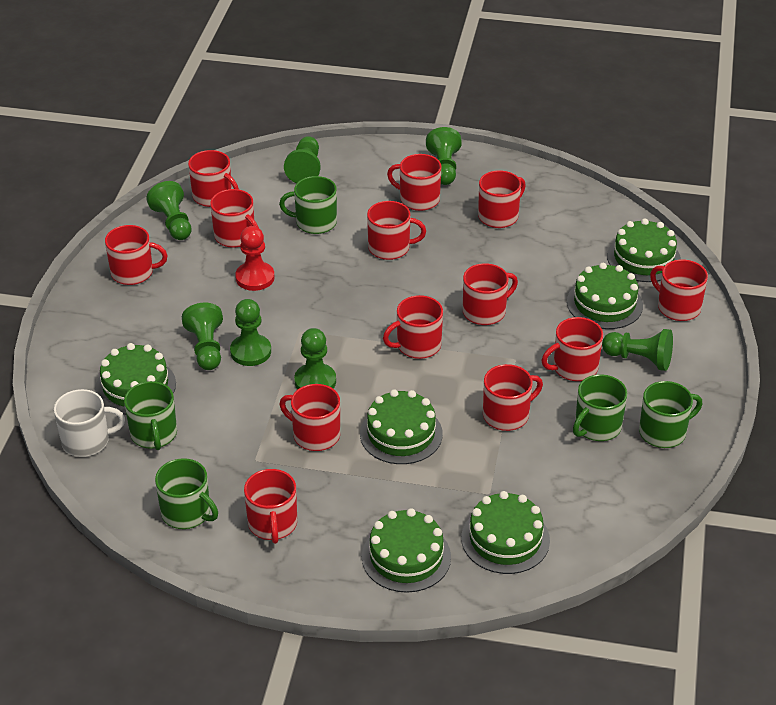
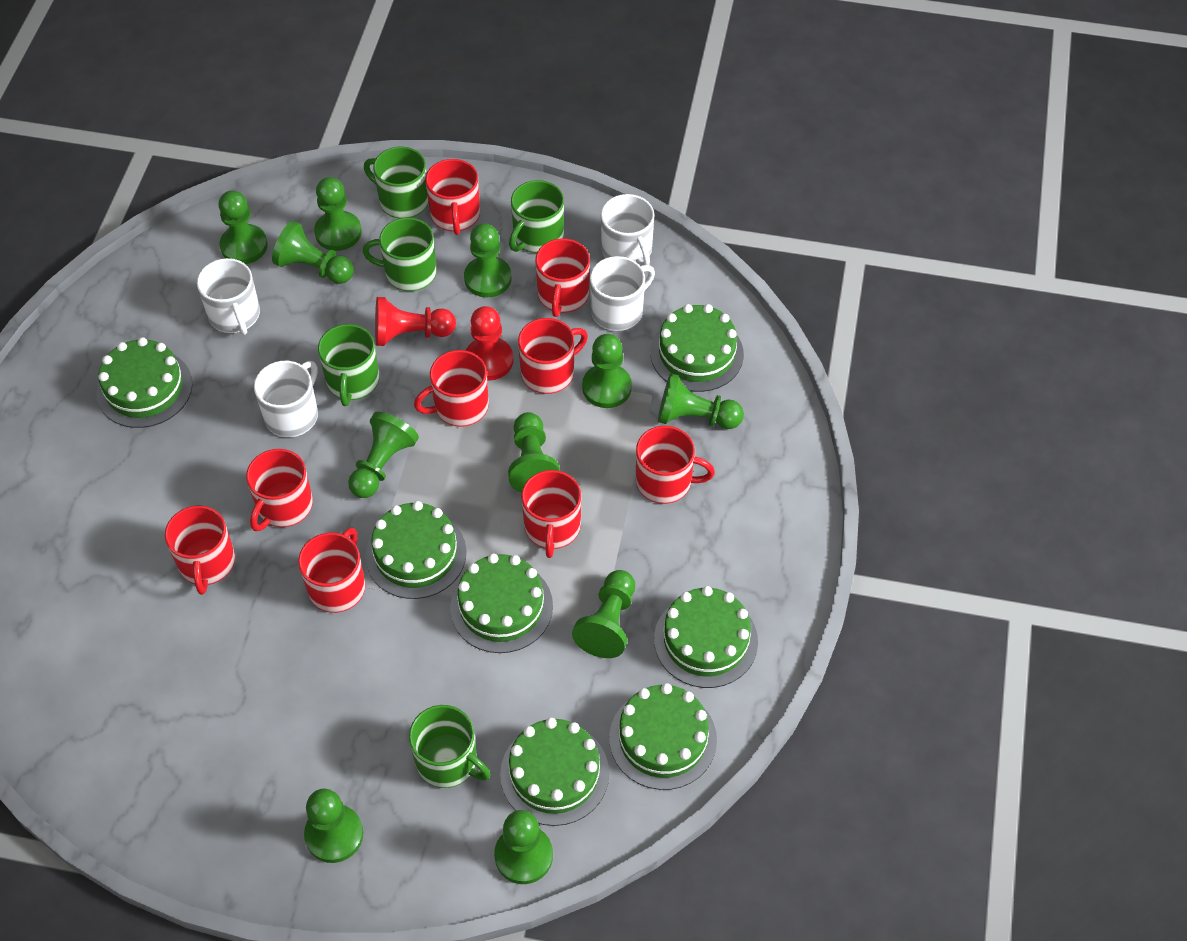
green cake: [95,343,176,415] [360,390,443,464] [362,508,451,593] [461,491,550,574] [567,263,643,329] [607,218,681,282] = 6 -> [96,337,193,428] [365,501,466,599] [450,553,553,653] [500,718,609,826] [609,683,717,790] [650,304,744,392] [654,586,758,688] = 7
green pawn: [146,181,192,240] [182,303,223,370] [230,299,271,366] [284,136,321,183] [294,328,336,390] [426,127,462,185] [602,329,673,371] = 7 -> [219,190,268,264] [272,221,354,284] [304,789,363,863] [314,177,362,251] [348,412,419,498] [464,223,512,297] [494,810,553,884] [508,412,560,493] [572,570,635,658] [582,334,632,408] [658,373,744,429] = 11
red mug: [105,225,168,285] [188,150,239,207] [210,189,259,248] [244,469,297,544] [280,384,340,451] [367,201,426,260] [383,295,443,359] [387,154,442,211] [463,263,518,325] [478,170,526,228] [483,364,543,431] [541,317,603,381] [650,259,708,321] = 13 -> [165,506,235,595] [246,449,313,531] [298,528,365,613] [414,350,489,427] [425,159,480,235] [518,318,588,394] [521,470,581,558] [535,238,590,317] [636,426,715,504] = 9
red pawn: [235,226,275,291] = 1 -> [375,297,456,346] [466,306,513,381] = 2
white mug: [54,389,125,457] = 1 -> [197,258,260,335] [254,361,318,437] [590,256,655,331] [601,194,654,266] = 4

